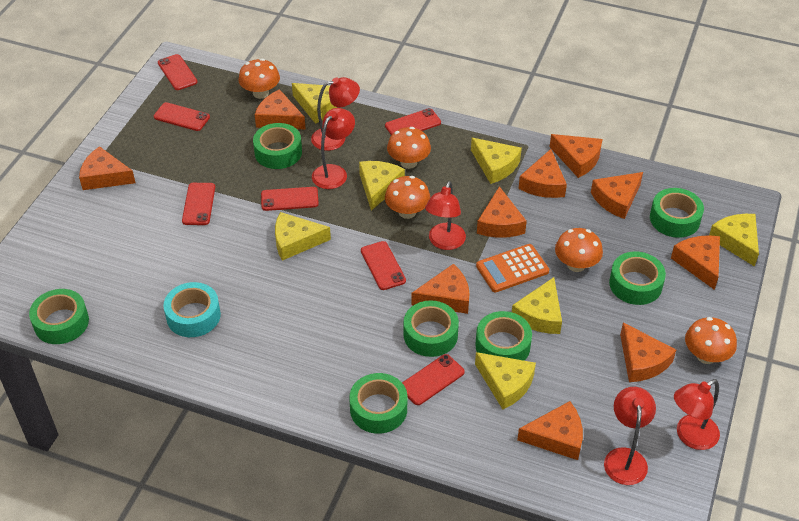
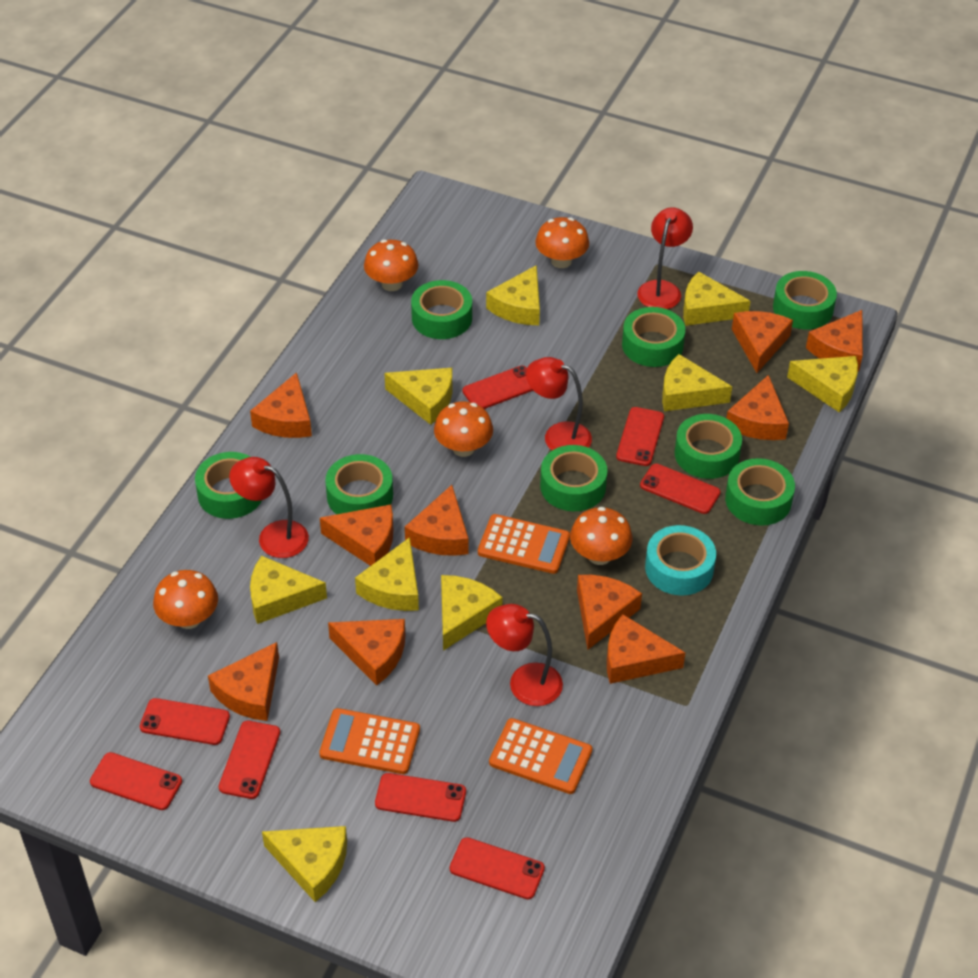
green tape: [29,289,89,344] [253,123,302,169] [349,373,407,434] [404,300,459,357] [475,311,532,361] [609,252,666,305] [650,188,704,238] = 7 -> [195,452,262,519] [325,454,393,514] [411,280,472,339] [540,445,607,511] [622,307,685,367] [675,414,742,479] [725,458,795,526] [773,271,837,329] = 8
orange calculator: [476,244,549,293] = 1 -> [319,708,420,774] [478,514,570,574] [489,718,592,794] = 3
red lamp: [311,77,360,151] [312,108,355,189] [425,181,466,250] [604,387,656,485] [674,379,720,450] = 5 -> [229,457,309,558] [486,604,563,706] [526,357,592,450] [637,207,693,309] = 4
red phone: [154,102,210,131] [158,54,197,90] [182,183,215,225] [261,187,319,211] [361,241,406,290] [385,108,441,135] [402,354,465,405] = 7 -> [90,752,182,810] [140,698,230,745] [219,721,280,799] [375,773,466,822] [450,837,545,899] [463,366,534,409] [616,407,664,466] [640,464,721,514] = 8
yellow cheese: [275,212,331,261] [292,83,337,124] [359,161,405,211] [471,138,522,184] [475,352,536,409] [512,277,562,334] [709,214,759,267] = 7 -> [250,556,327,624] [262,826,347,902] [355,537,419,611] [384,368,452,425] [441,575,503,651] [486,265,540,325] [662,354,732,411] [683,271,751,326] [787,356,858,412] = 9

